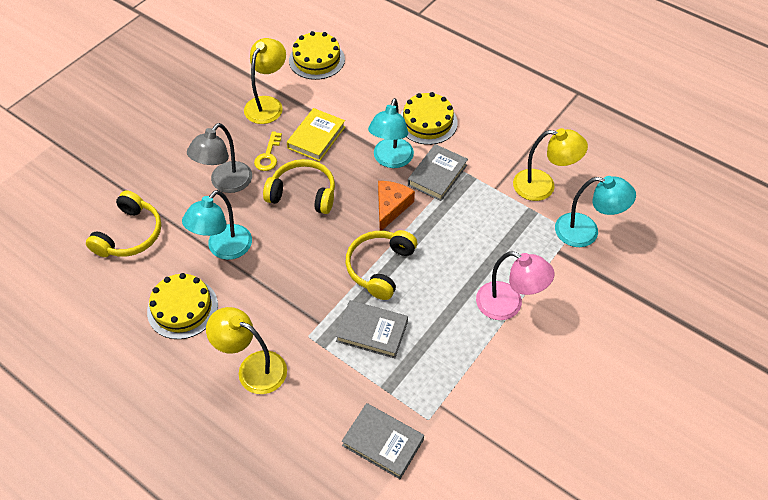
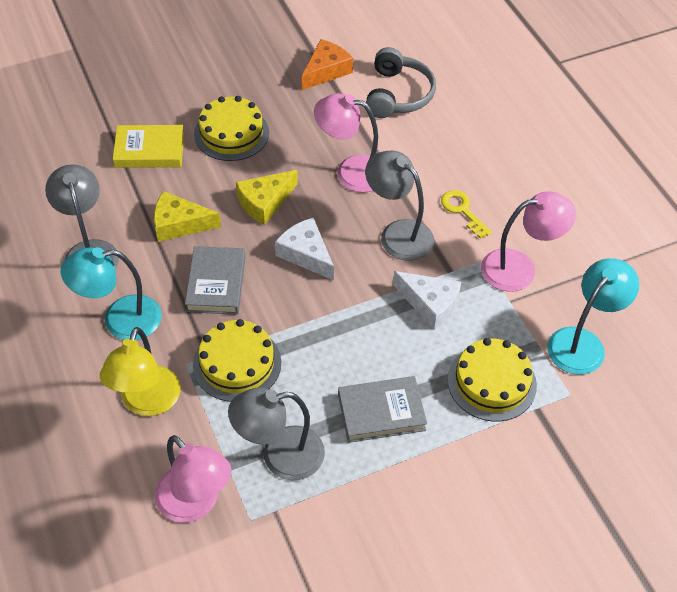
grey book: [335,300,408,358] [342,403,424,479] [408,144,468,201] = 3 -> [185,246,246,315] [338,376,427,443] = 2
grey headphones: none = 0 -> [366,47,436,118] = 1
grey lamp: [187,123,252,193] = 1 -> [45,164,119,269] [228,387,325,480] [365,150,434,261] = 3
pink lamp: [476,251,555,320] = 1 -> [155,435,231,523] [314,93,378,192] [481,191,576,292] = 3
turquoise lamp: [182,190,252,260] [368,98,414,168] [555,176,636,247] = 3 -> [61,247,162,340] [547,258,639,375] = 2
white cheese: none = 0 -> [275,218,334,280] [393,271,461,330] = 2
yellow cheese: none = 0 -> [154,191,221,242] [236,170,298,225] = 2
yellow headphones: [86,190,161,257] [263,159,335,214] [345,230,417,300] = 3 -> none = 0
yellow lamp: [206,307,287,394] [244,38,286,124] [513,128,588,201] = 3 -> [100,327,181,416] = 1

